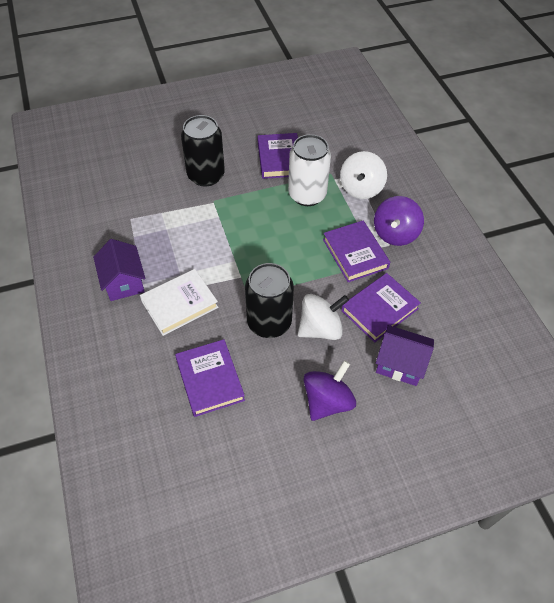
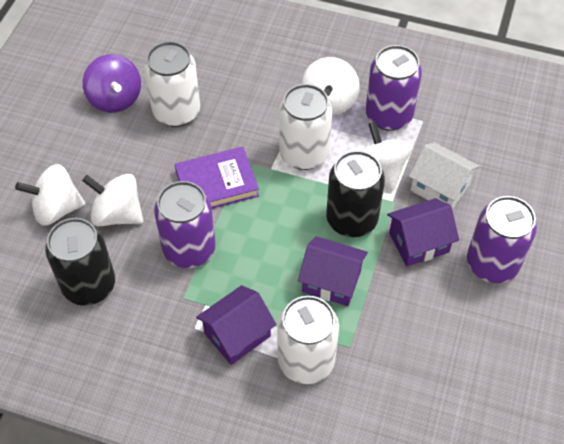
purple book: [175,339,245,417] [258,133,298,179] [323,221,390,282] [341,273,421,343] = 4 -> [175,147,259,209] = 1
purple can: none = 0 -> [154,181,216,268] [366,45,422,131] [467,196,537,283] = 3
purple house: [93,239,146,301] [376,325,434,386] = 2 -> [196,285,277,365] [298,236,368,306] [387,198,459,266] = 3
purple spinning top: [303,360,356,421] [374,196,424,246] = 2 -> [83,54,141,113] = 1
white book: [140,269,218,336] = 1 -> none = 0
white can: [288,134,331,206] = 1 -> [144,41,200,127] [277,296,339,384] [279,84,332,170] = 3
white house: none = 0 -> [409,142,480,209] = 1
white spinning top: [298,294,349,340] [340,151,387,199] = 2 -> [15,164,86,226] [82,174,144,226] [301,57,360,115] [362,121,412,191] = 4

